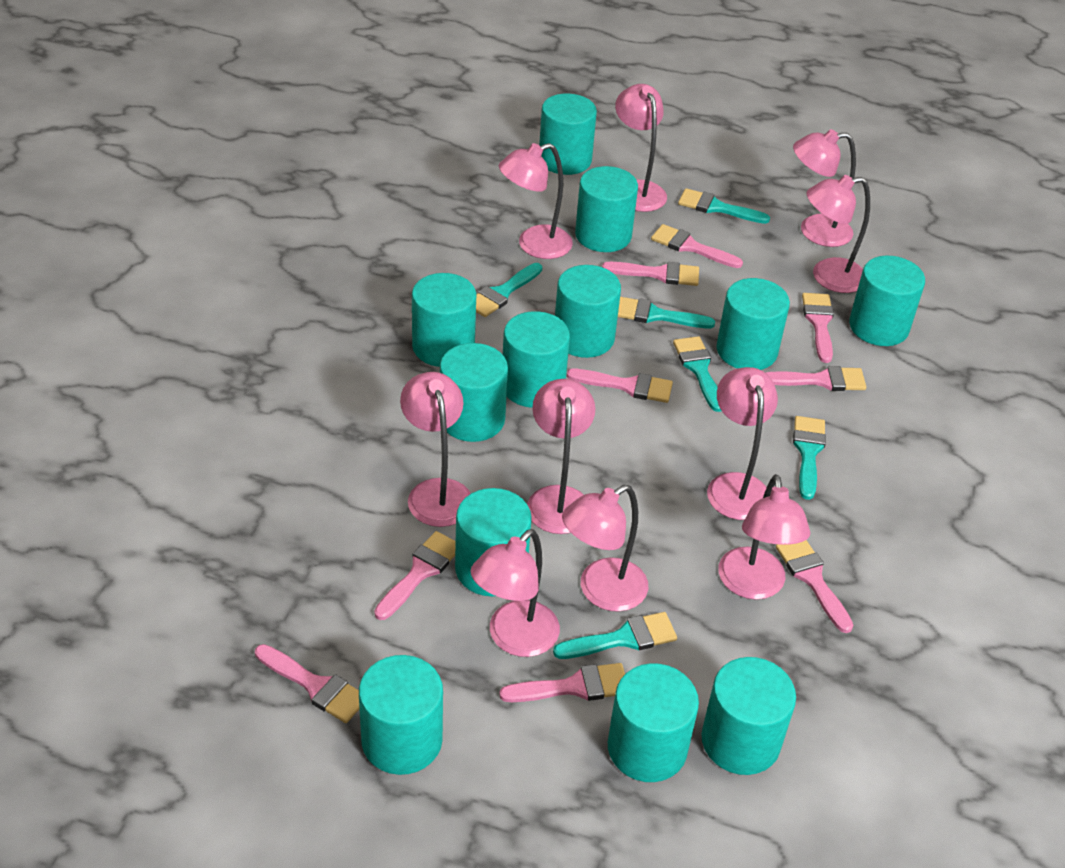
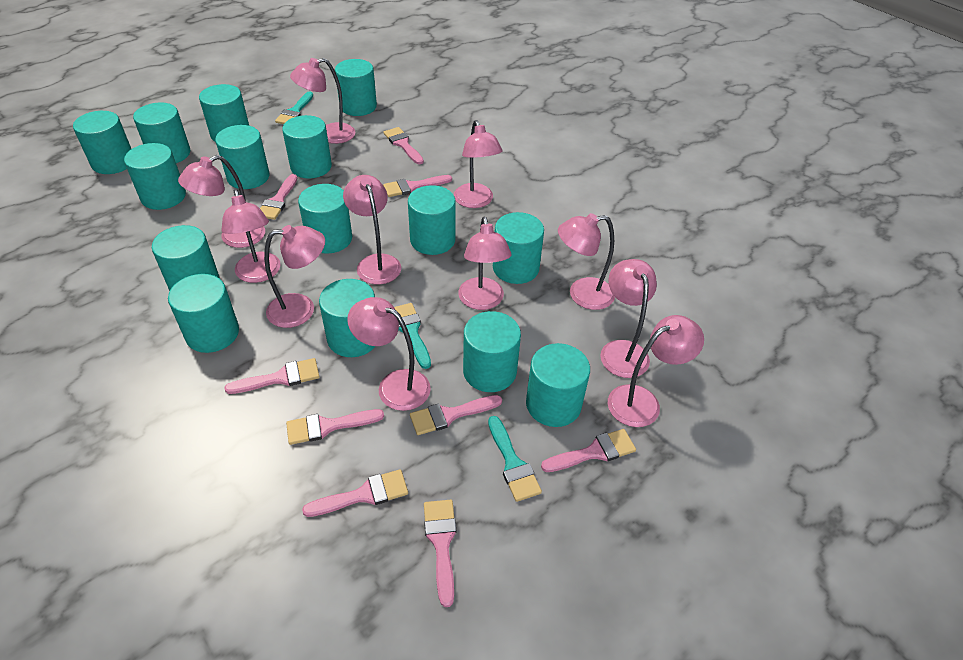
pink lamp: [400,372,471,527] [470,529,560,657] [499,143,573,259] [527,379,595,534] [562,485,648,612] [615,84,667,212] [707,367,778,520] [718,474,811,600] [793,129,856,247] [806,175,870,293] = 10 -> [178,155,265,248] [221,189,281,283] [264,225,325,328] [290,58,356,144] [343,175,401,285] [347,297,431,411] [454,120,502,208] [458,217,512,310] [558,213,615,310] [600,259,657,378] [608,315,704,427] = 11
turquoise brush: [476,263,542,317] [553,612,677,659] [618,297,715,328] [673,336,721,412] [678,188,770,224] [793,416,826,500] = 6 -> [275,92,313,124] [394,303,431,369] [488,416,542,502] = 3
turquoise cylinder: [359,655,443,775] [412,273,476,367] [440,343,508,442] [455,488,532,596] [503,311,570,408] [539,94,597,175] [555,265,621,358] [575,166,638,252] [608,663,699,782] [701,657,796,775] [716,278,790,370] [849,256,925,346] = 12 -> [73,111,131,174] [124,143,186,210] [133,103,190,163] [152,225,219,291] [168,274,239,353] [199,84,249,142] [215,125,269,189] [282,115,332,179] [298,184,352,253] [319,279,375,357] [335,59,377,116] [408,185,456,255] [463,311,521,392] [493,212,544,284] [526,343,590,427] = 15

